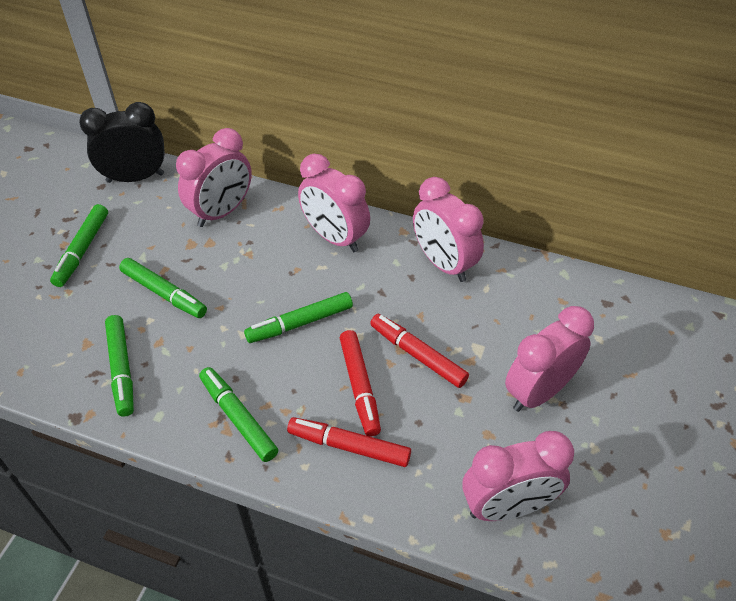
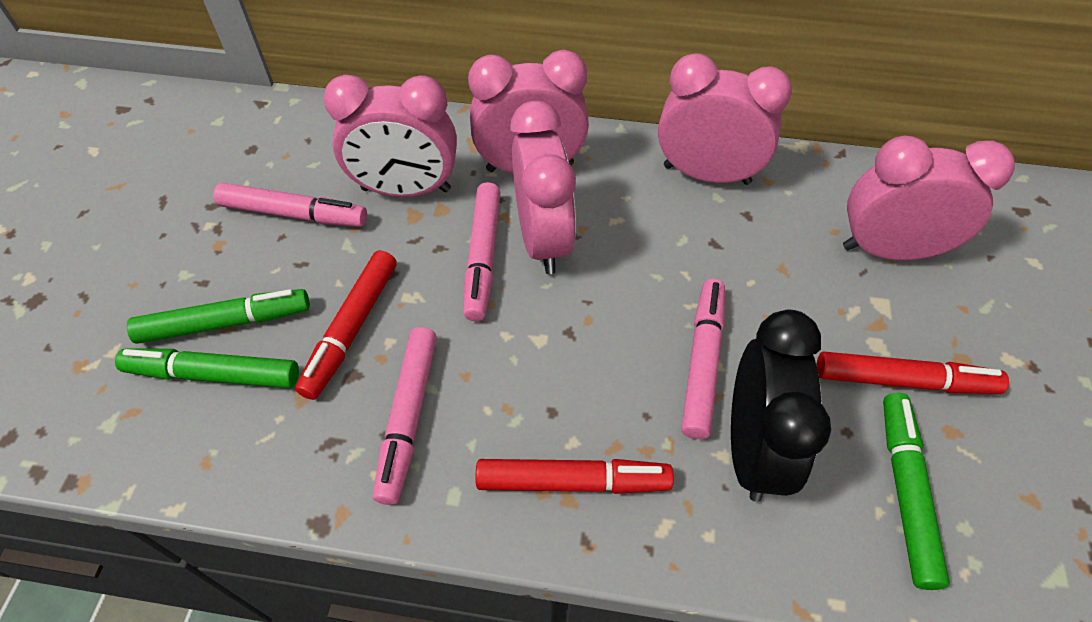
green marker: [50,204,108,287] [105,315,134,417] [119,258,207,318] [199,367,278,462] [244,292,353,343] = 5 -> [115,348,299,388] [127,289,310,344] [883,393,950,590] = 3
pink marker: none = 0 -> [213,183,367,227] [373,327,437,505] [463,182,500,321] [681,279,725,439] = 4

